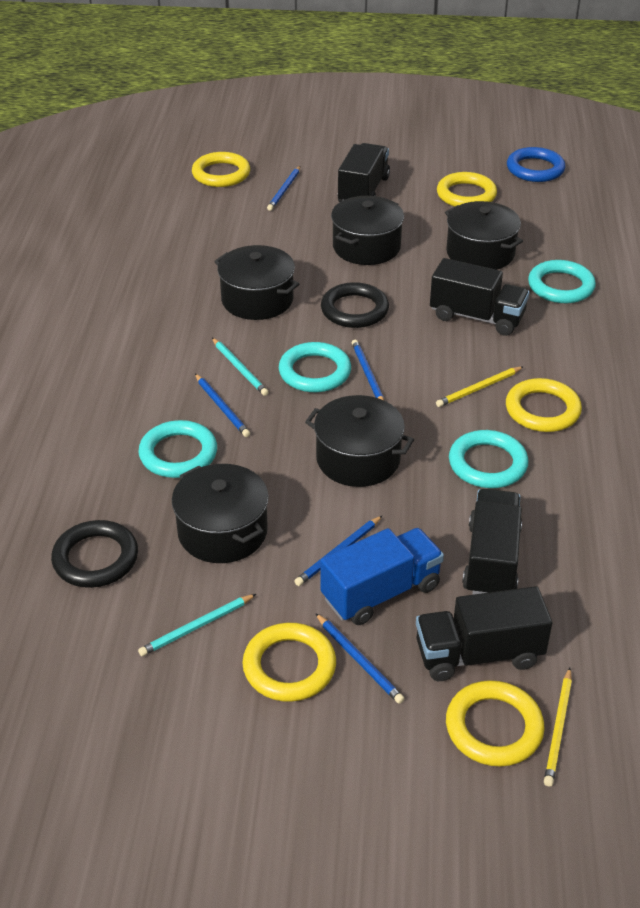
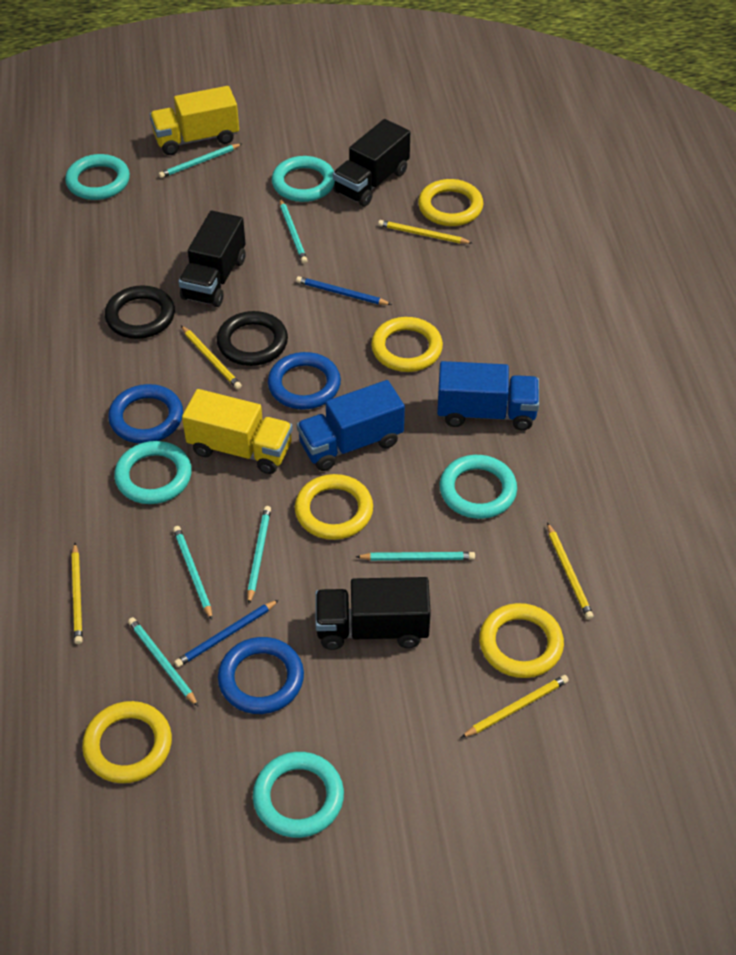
black pot: [172,464,269,563] [214,245,299,320] [305,395,414,487] [331,196,404,265] [445,201,523,270] = 5 -> none = 0
black truck: [338,143,390,202] [416,586,552,681] [430,258,530,336] [462,489,522,595] = 4 -> [179,211,246,307] [316,577,431,650] [333,119,410,206] = 3
blue pencil: [195,374,250,437] [267,166,300,211] [294,516,382,586] [315,613,404,704] [352,340,384,400] = 5 -> [174,600,279,667] [296,276,392,305] = 2
blue ring: [507,147,565,182] = 1 -> [108,384,183,444] [218,637,304,714] [268,352,341,410] = 3
blue truck: [321,528,444,625] = 1 -> [297,380,405,471] [437,361,539,430] = 2
turquoise pencil: [138,594,256,656] [212,338,269,396] = 2 -> [128,617,198,706] [159,144,242,178] [173,526,212,620] [247,506,271,604] [280,199,308,264] [356,552,475,561] = 6
turquoise ring: [138,420,217,478] [279,342,351,392] [449,430,528,488] [528,260,596,303] = 4 -> [65,154,130,200] [114,441,192,504] [253,752,344,838] [272,156,335,202] [440,455,517,519] = 5
yellow pencil: [436,366,524,407] [544,668,572,786] = 2 -> [72,543,83,644] [181,326,242,389] [378,220,472,244] [461,675,569,738] [547,522,594,620] = 5
yellow truck: none = 0 -> [150,86,239,155] [182,389,293,474] = 2

